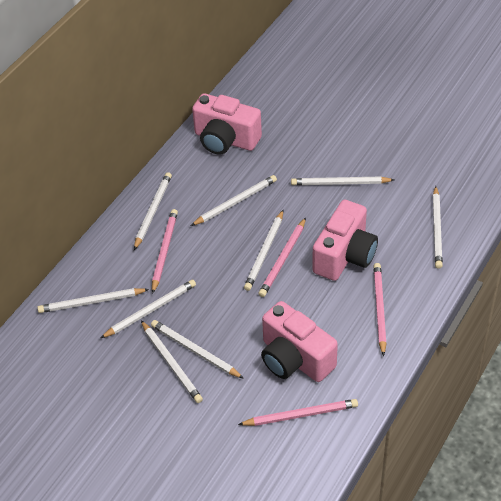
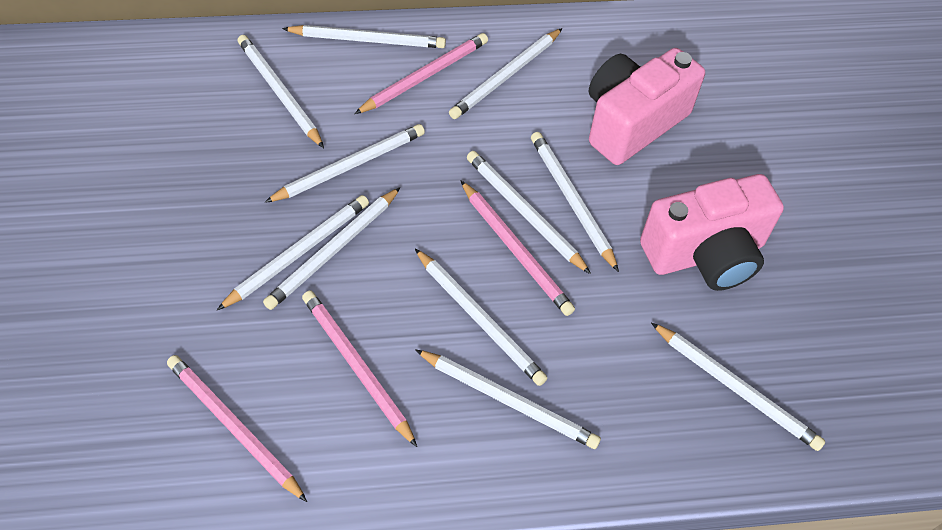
pink camera: [192,93,262,155] [261,301,338,382] [312,200,378,281] = 3 -> [589,48,705,165] [640,174,784,291] = 2
white pencil: [37,288,149,313] [101,280,196,338] [134,172,172,250] [141,321,203,403] [151,320,244,379] [191,175,277,226] [244,210,283,291] [291,177,395,185] [433,186,443,269] = 9 -> [217,195,369,310] [237,35,324,148] [263,187,401,310] [264,124,425,203] [282,25,446,48] [415,249,547,386] [415,350,601,449] [449,28,563,119] [467,151,591,274] [531,132,619,272] [651,323,825,451] = 11

